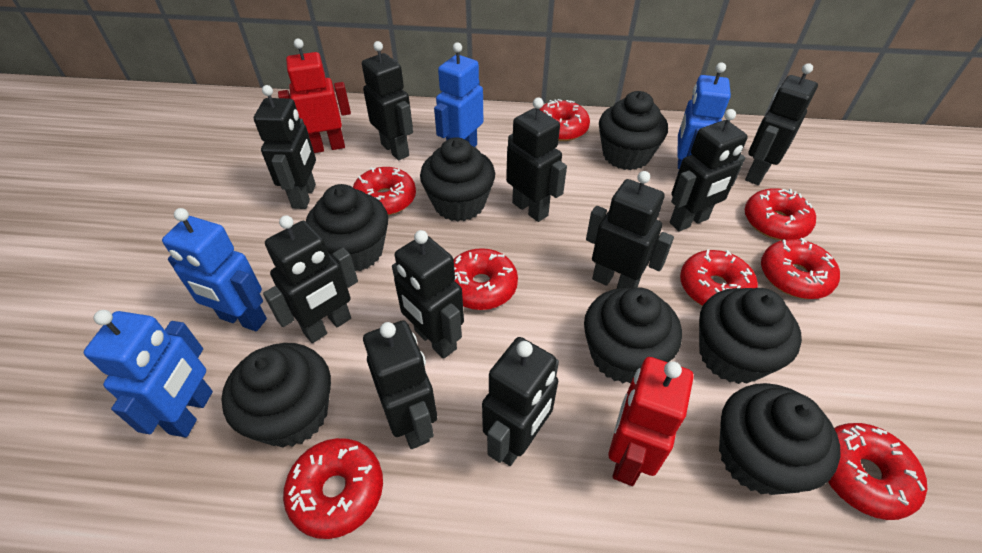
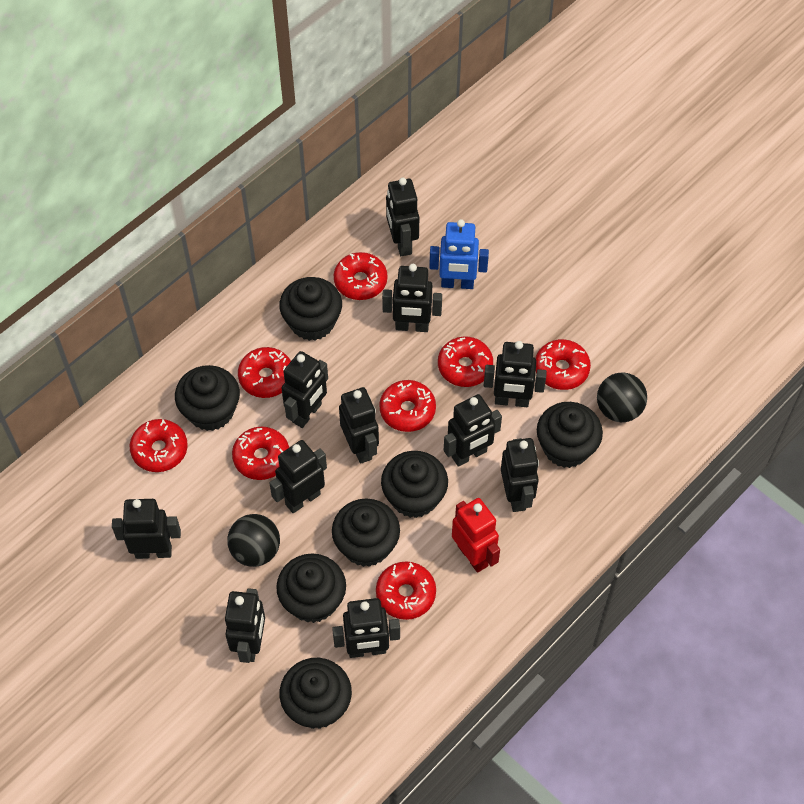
black ball: none = 0 -> [227,514,280,567] [597,372,647,422] = 2
black robot: [254,85,316,209] [263,215,358,343] [362,41,413,160] [363,320,437,449] [392,230,464,359] [482,337,559,466] [506,98,567,222] [586,171,674,289] [670,109,748,231] [745,63,818,185] = 10 -> [112,499,181,559] [225,588,265,663] [269,440,327,513] [281,351,328,428] [332,598,400,658] [339,387,379,464] [382,264,442,332] [386,178,419,256] [444,394,502,467] [484,341,547,407] [501,438,539,512] = 11
blue robot: [84,310,213,437] [162,208,267,331] [434,42,483,147] [677,62,731,172] = 4 -> [429,219,489,289] = 1
red robot: [278,39,351,153] [608,357,694,486] = 2 -> [452,498,500,573] = 1

